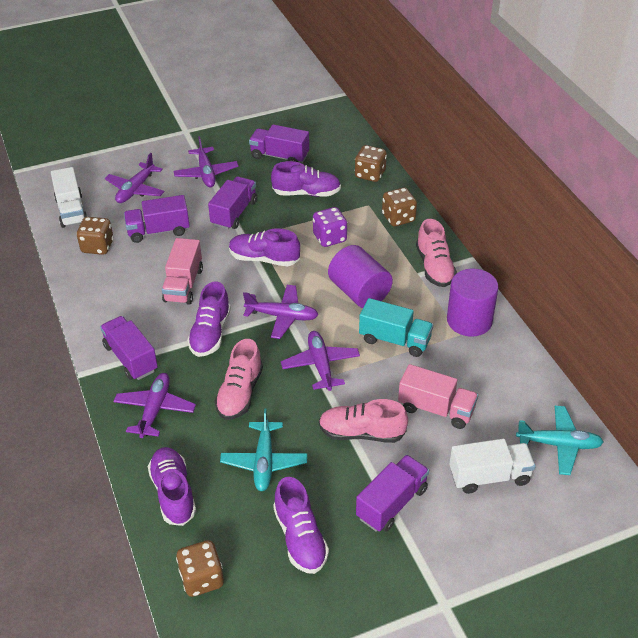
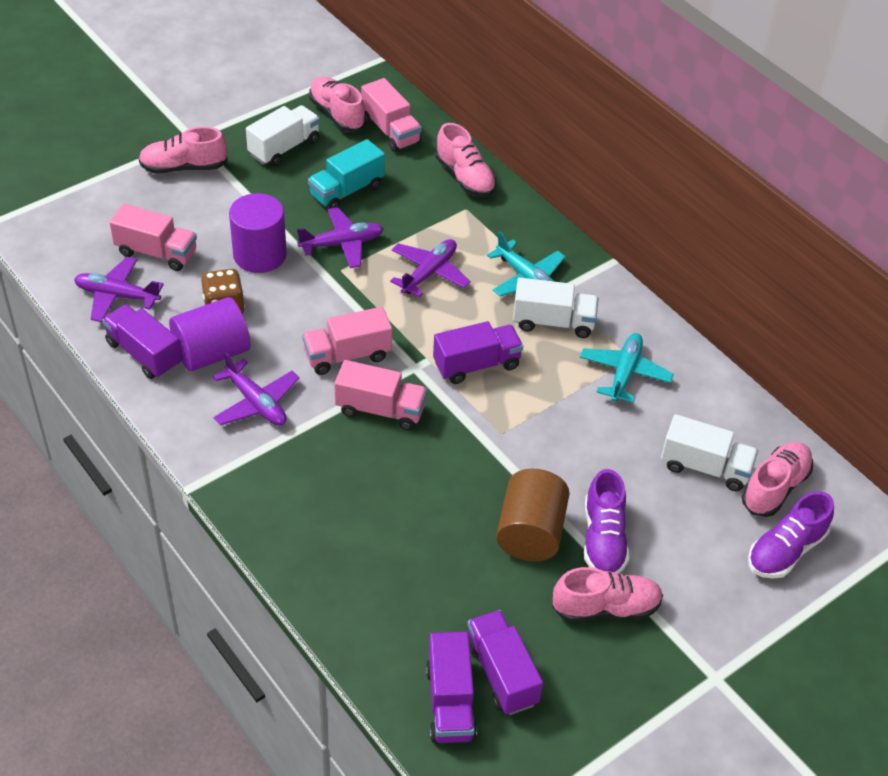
brown cylinder: none = 0 -> [496,469,570,561] = 1
brown dice: [76,217,114,255] [176,540,224,597] [355,145,387,182] [382,188,417,226] = 4 -> [201,269,245,314] = 1
pink shoe: [215,339,263,420] [319,399,408,443] [416,219,457,287] = 3 -> [139,127,227,174] [309,76,366,132] [436,123,496,197] [552,567,663,622] [742,442,813,517] = 5
pink truck: [162,238,203,305] [398,364,478,429] = 2 -> [110,204,197,271] [302,307,392,375] [334,360,427,430] [361,78,422,152] = 4
purple dice: [313,207,347,247] = 1 -> none = 0
purple plane: [105,153,165,203] [113,373,196,438] [173,136,239,187] [243,285,319,339] [281,331,360,391] = 5 -> [74,257,164,322] [213,351,299,426] [297,207,384,268] [390,239,471,297] = 4
purple shoe: [148,447,196,526] [187,281,231,357] [229,228,300,266] [271,161,341,197] [273,477,329,574] = 5 -> [584,469,629,573] [748,491,834,579] = 2
purple truck: [100,316,158,380] [124,195,190,243] [208,177,257,230] [249,124,309,163] [356,455,429,532] = 5 -> [102,304,182,379] [426,632,477,743] [433,321,523,384] [467,610,543,715] = 4
white truck: [51,167,87,228] [449,439,536,494] = 2 -> [246,105,320,166] [513,278,598,338] [661,414,758,491] = 3

